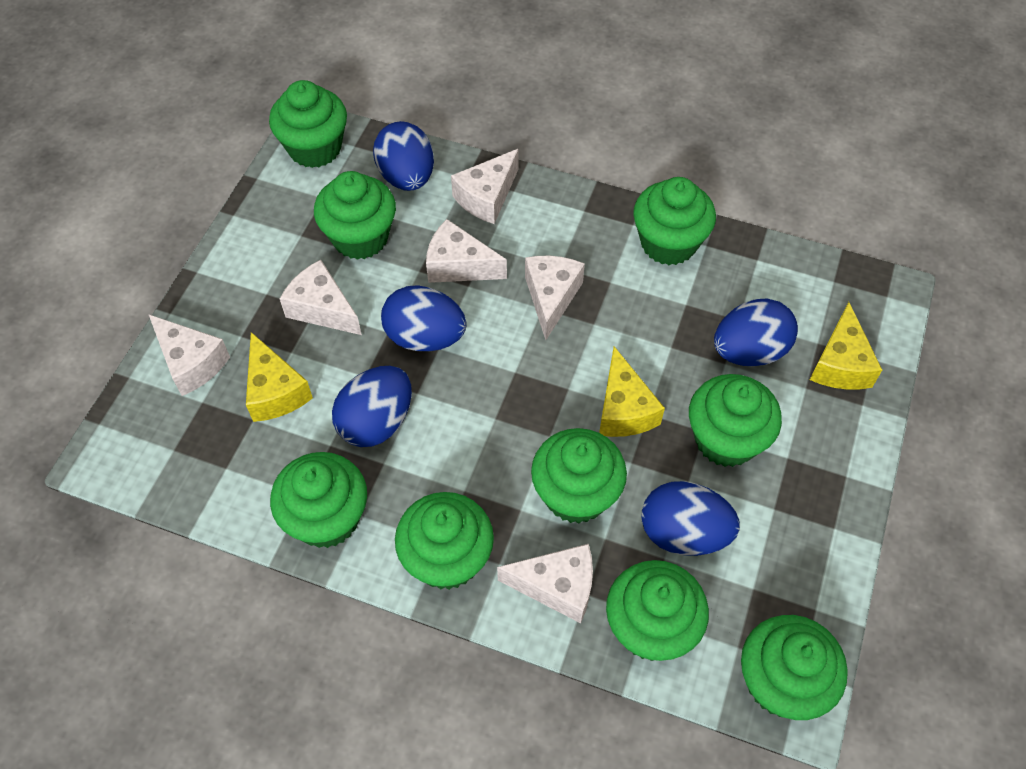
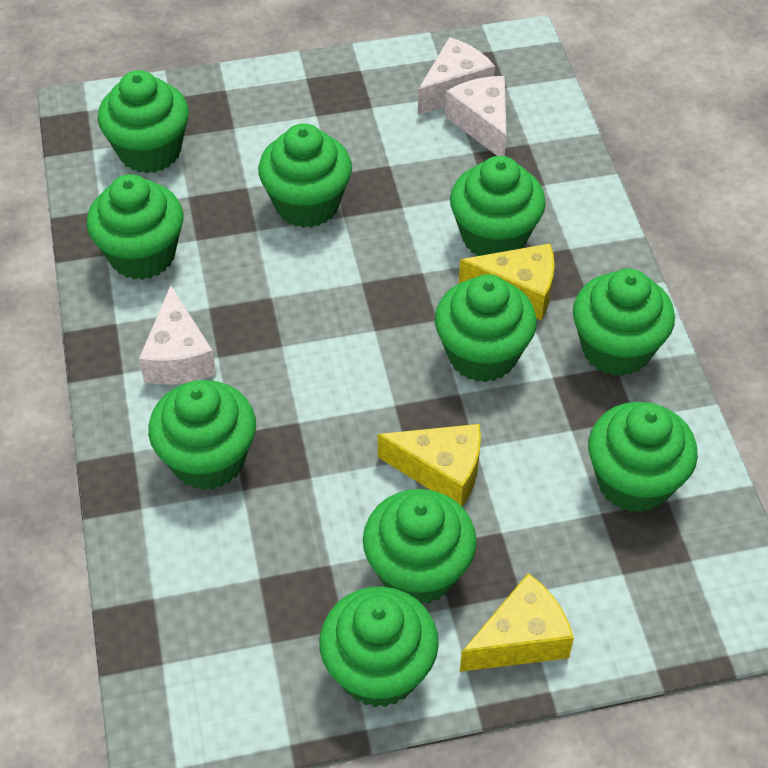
blue egg: [332,366,412,447] [373,121,434,191] [381,285,467,351] [641,481,740,556] [714,299,798,366] = 5 -> none = 0
green cupcake: [269,80,347,168] [270,452,367,548] [314,171,396,260] [395,492,494,590] [531,428,627,524] [606,560,709,661] [633,177,716,265] [689,374,782,467] [741,615,848,720] = 9 -> [87,174,184,280] [98,70,189,173] [148,380,256,490] [258,123,352,228] [319,586,439,707] [363,489,477,604] [435,274,537,382] [450,156,546,256] [573,269,675,376] [588,402,698,513] = 10
white cheese: [148,314,230,396] [280,260,362,335] [426,219,507,283] [451,149,519,224] [497,544,593,623] [525,256,585,340] = 6 -> [139,285,216,384] [418,37,495,115] [445,76,507,156] = 3

